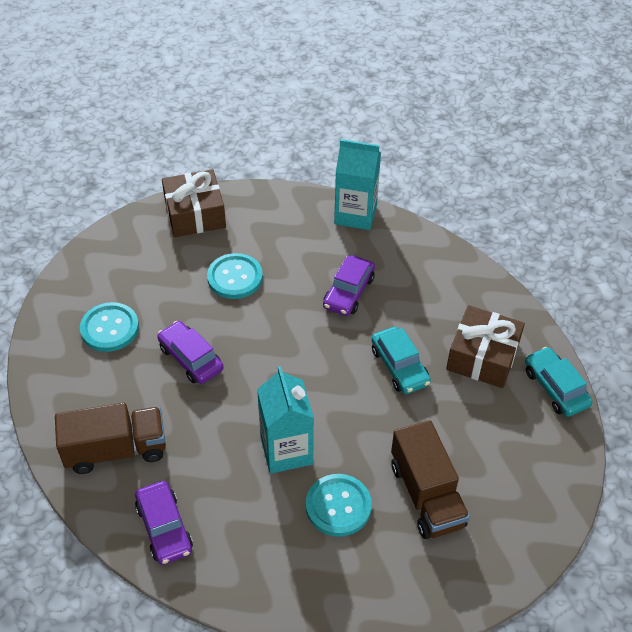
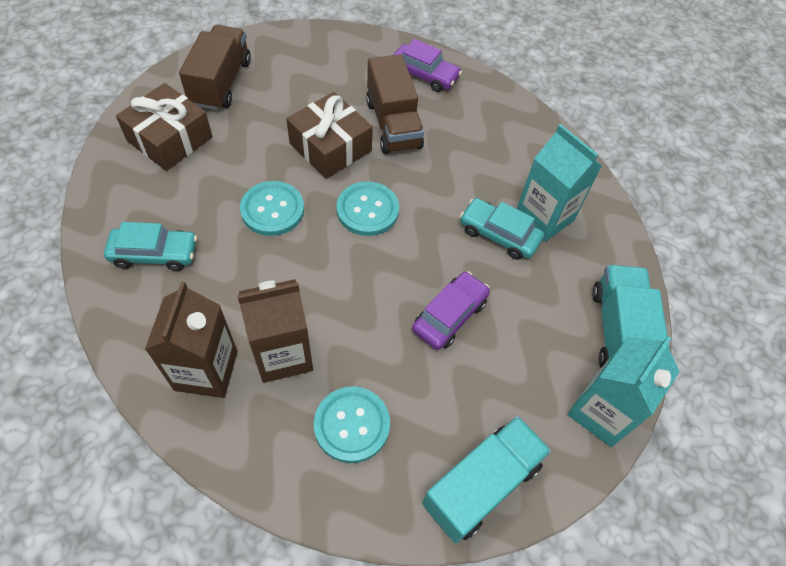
brown carton: none = 0 -> [145,282,238,398] [237,279,313,383] = 2
purple car: [135,481,193,565] [157,321,224,384] [323,255,375,316] = 3 -> [393,39,462,92] [412,271,490,350] = 2
turquoise truck: none = 0 -> [422,416,551,544] [592,265,669,368] = 2

